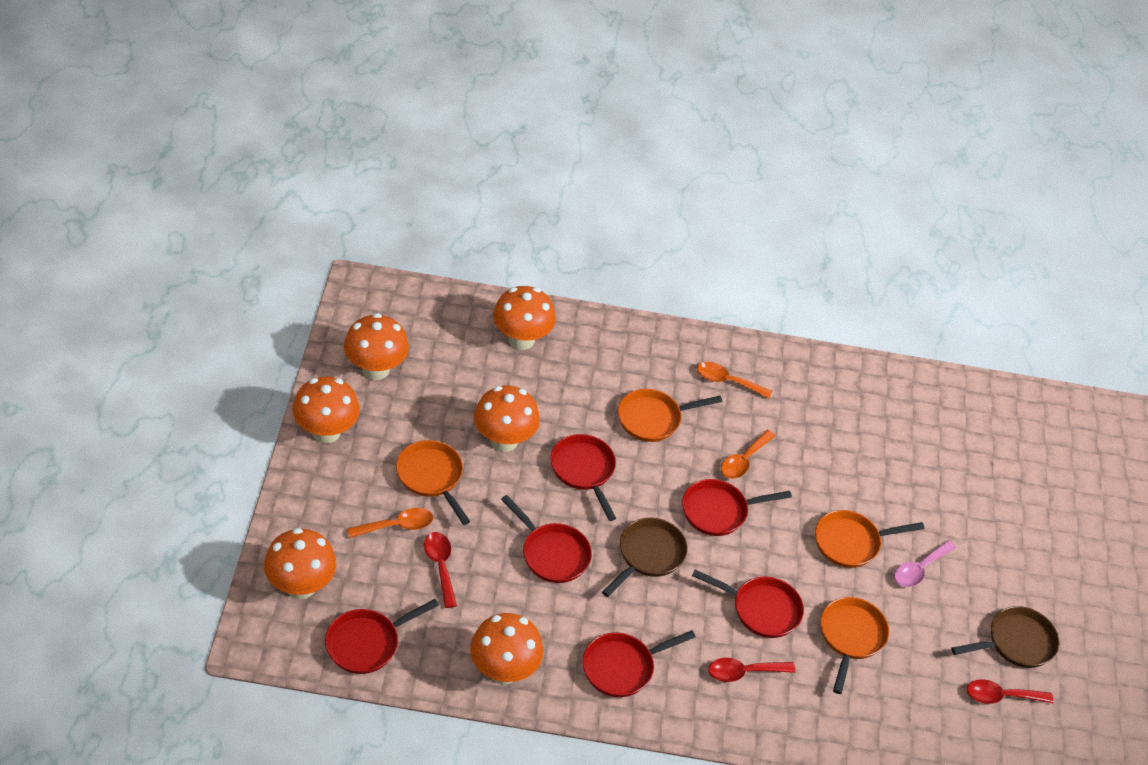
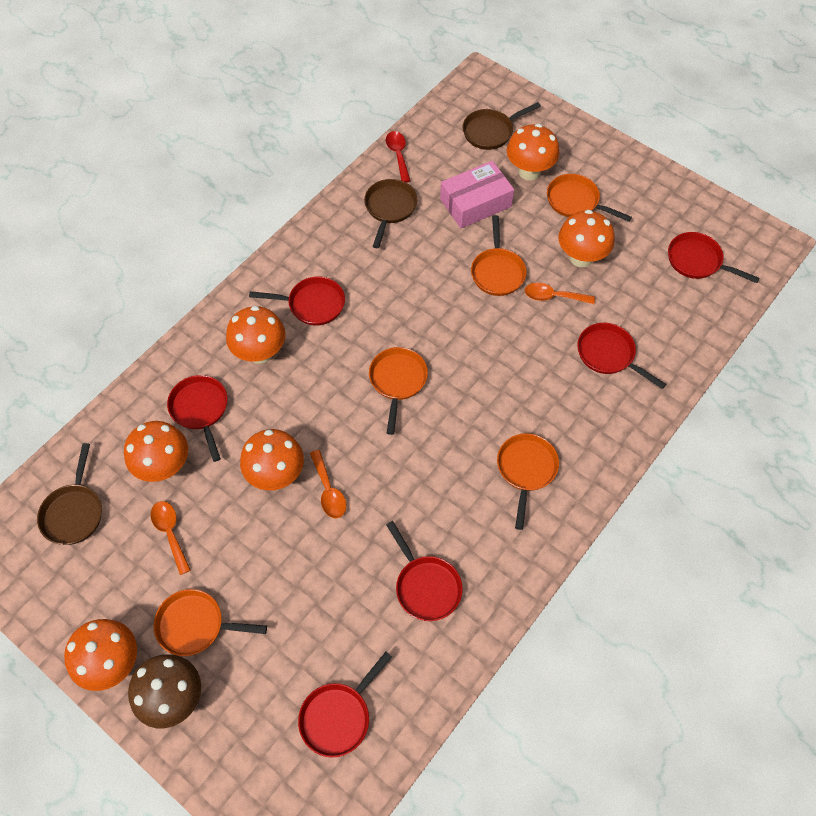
brown mushroom: none = 0 -> [128,655,201,728] = 1
brown pan: [602,518,687,597] [951,606,1059,668] = 2 -> [37,443,102,545] [364,179,417,248] [463,102,541,150] = 3
orange pan: [396,440,471,525] [618,389,722,442] [815,510,924,568] [820,597,889,694] = 4 -> [154,589,267,656] [369,347,428,435] [471,215,526,296] [497,433,559,530] [547,174,632,222] = 5
pink box: none = 0 -> [440,161,514,228] = 1
pink spoon: [894,540,956,587] = 1 -> none = 0
red spoon: [424,532,457,608] [708,658,796,682] [967,679,1053,704] = 3 -> [386,131,411,183] = 1

